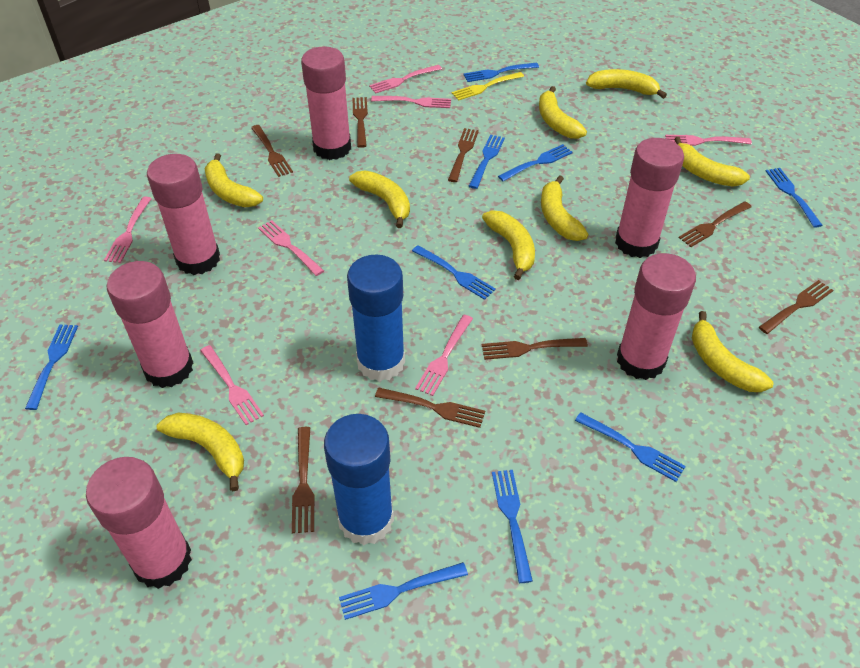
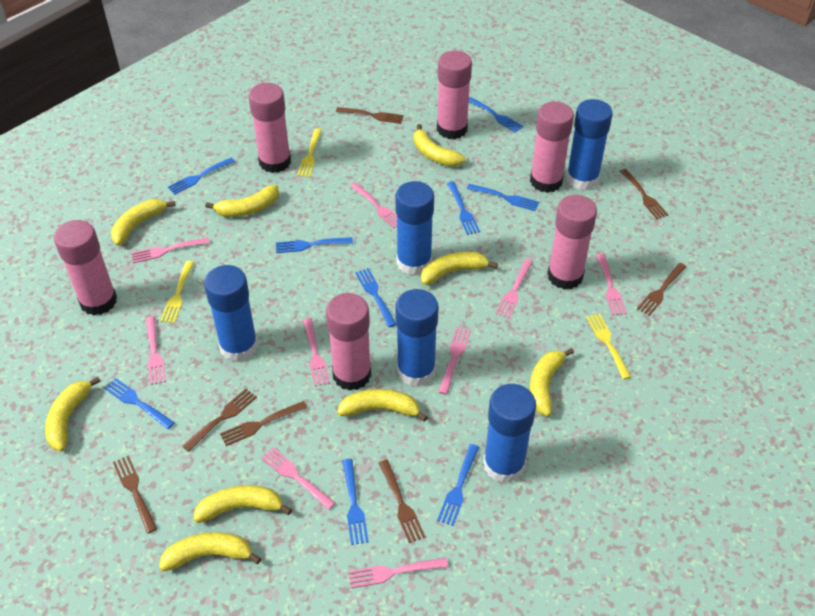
blue glue stick: [324,414,394,545] [347,255,405,381] = 2 -> [204,265,258,362] [395,181,434,276] [395,289,439,387] [483,384,536,483] [566,99,613,190] = 5
brown fork: [251,125,293,177] [292,427,314,533] [352,97,368,148] [375,388,485,428] [448,128,479,182] [482,338,588,360] [679,202,752,247] [759,280,833,334] = 8 -> [113,455,157,534] [182,389,257,452] [220,401,307,446] [336,107,404,124] [378,460,425,543] [620,169,668,219] [637,263,687,316] = 7
pink fork: [104,196,152,263] [200,345,264,425] [258,220,324,276] [369,65,442,93] [371,96,451,108] [415,315,473,396] [665,135,752,146] = 7 -> [131,237,210,263] [146,317,166,385] [261,447,335,510] [303,318,330,386] [348,557,448,588] [350,183,397,228] [438,327,471,395] [495,259,533,318] [596,254,627,315] = 9
yellow fork: [452,72,524,101] = 1 -> [160,261,194,323] [297,128,322,177] [586,313,631,380] = 3

